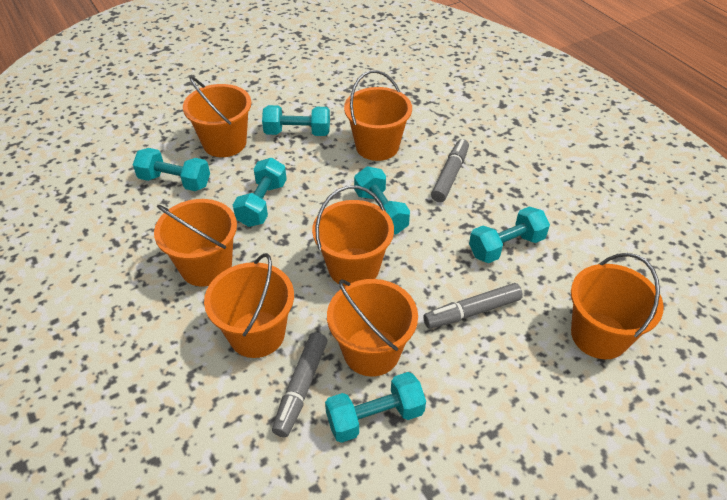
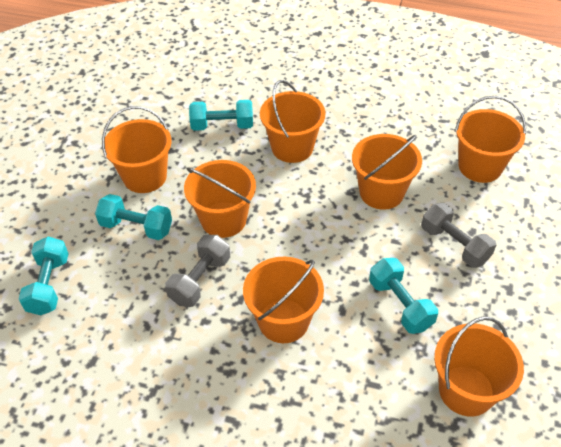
grey dumbbell: none = 0 -> [165,235,230,307] [421,203,496,268] = 2
grey marker: [272,332,328,437] [423,283,523,329] [431,139,469,202] = 3 -> none = 0
turquoise dumbbell: [133,148,210,191] [233,158,287,227] [262,105,330,136] [325,372,426,443] [354,166,410,234] [469,207,550,263] = 6 -> [19,236,69,315] [95,194,172,240] [189,100,253,131] [369,258,438,334] = 4

